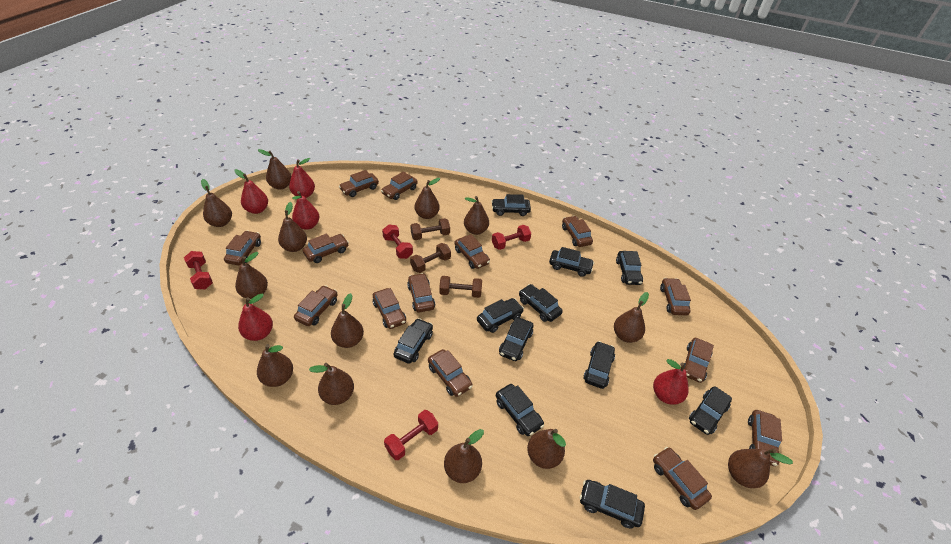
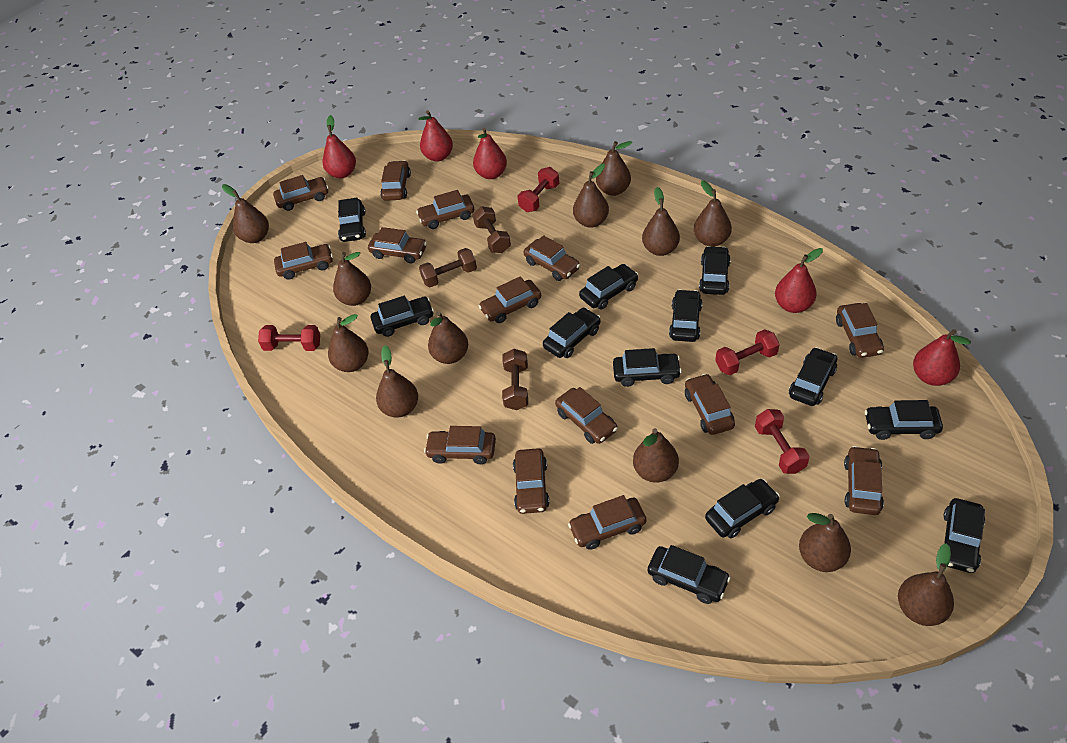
black car: [393,318,433,364] [477,298,524,333] [491,194,531,216] [496,384,544,436] [499,317,533,361] [519,284,563,322] [549,247,594,277] [580,480,645,529] [584,341,615,389] [616,251,643,285] [689,386,732,435] = 11 -> [338,198,366,242] [371,296,434,337] [543,307,601,358] [579,264,639,310] [613,348,682,387] [648,545,731,604] [669,289,702,342] [699,246,731,295] [705,479,780,538] [789,347,837,406] [865,400,943,440] [944,498,985,573] = 12
brown pear: [201,179,232,227] [235,252,268,299] [257,344,293,387] [258,149,291,190] [278,202,307,252] [309,363,354,405] [331,293,364,348] [415,178,440,219] [444,429,484,483] [464,196,489,235] [527,429,566,469] [614,292,649,343] [728,449,793,488] = 13 -> [222,184,269,243] [328,314,369,372] [333,252,371,306] [376,345,418,418] [428,311,468,364] [573,164,609,228] [596,141,632,196] [633,428,679,483] [642,187,680,256] [694,180,732,247] [799,513,851,572] [898,543,954,626] = 12

